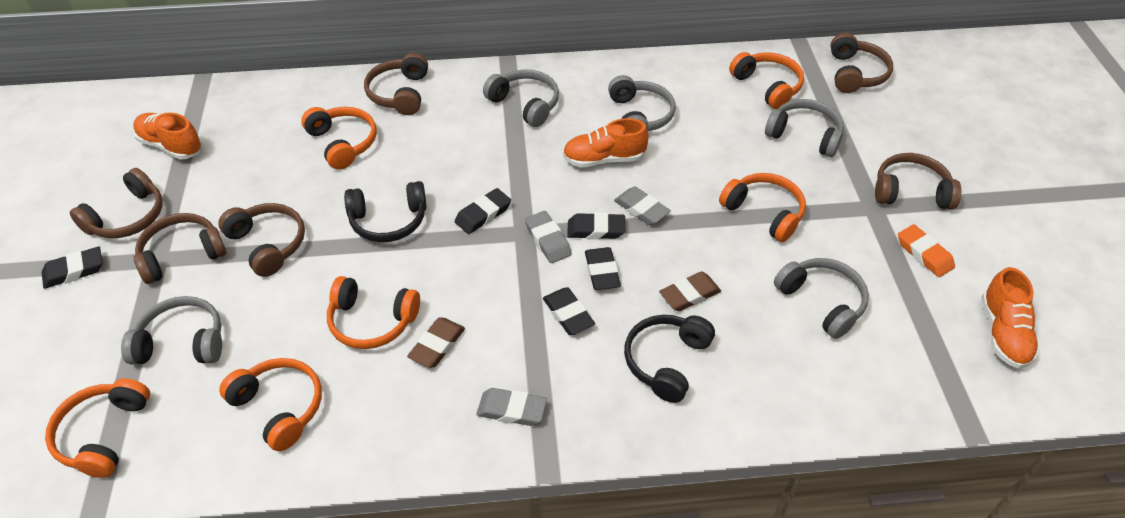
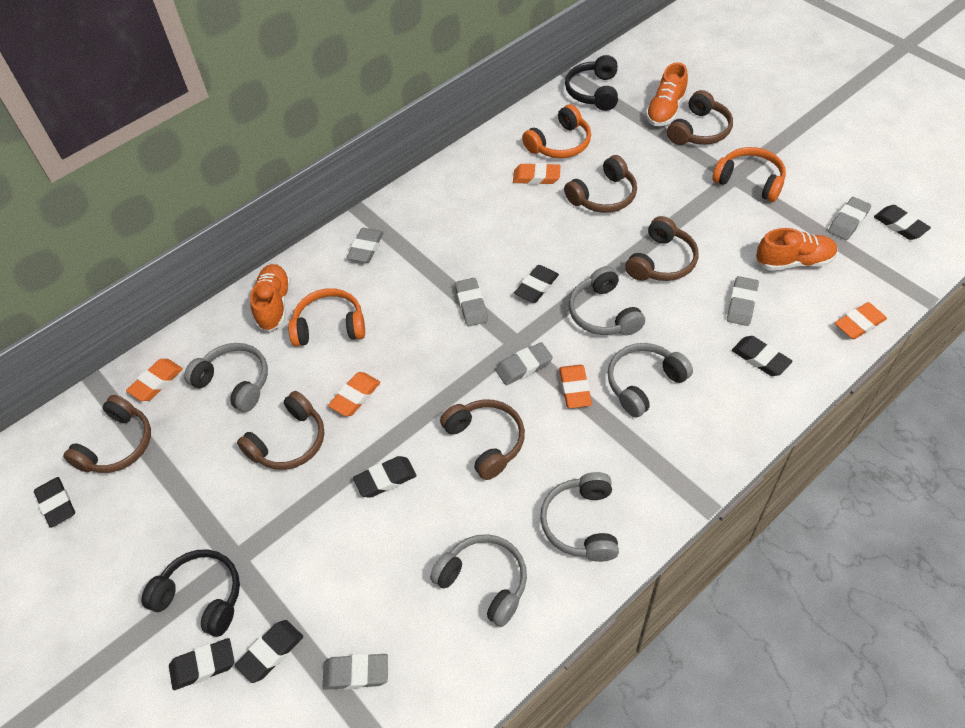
black eraser: [42,247,103,289] [455,188,511,234] [543,287,595,335] [567,212,625,239] [585,247,621,290] = 5 -> [34,477,75,528] [169,638,235,690] [235,620,303,683] [353,456,417,498] [514,265,559,303] [732,336,792,376] [874,205,931,240] = 7
brown eraser: [407,317,465,368] [659,271,721,311] = 2 -> none = 0
grey eraser: [477,388,547,426] [525,211,572,263] [614,187,671,225] = 3 -> [323,653,388,690] [347,228,384,263] [455,278,488,326] [495,342,553,385] [727,276,759,326] [828,197,871,240] = 6
orange eraser: [898,224,955,277] = 1 -> [126,359,183,401] [328,372,381,416] [513,163,561,185] [559,365,592,408] [835,302,887,339] = 5
orange headphones: [45,378,150,478] [219,358,322,451] [301,107,377,170] [327,276,420,349] [719,173,806,242] [729,52,804,109] = 6 -> [288,288,365,346] [522,104,591,158] [712,147,786,202] = 3

